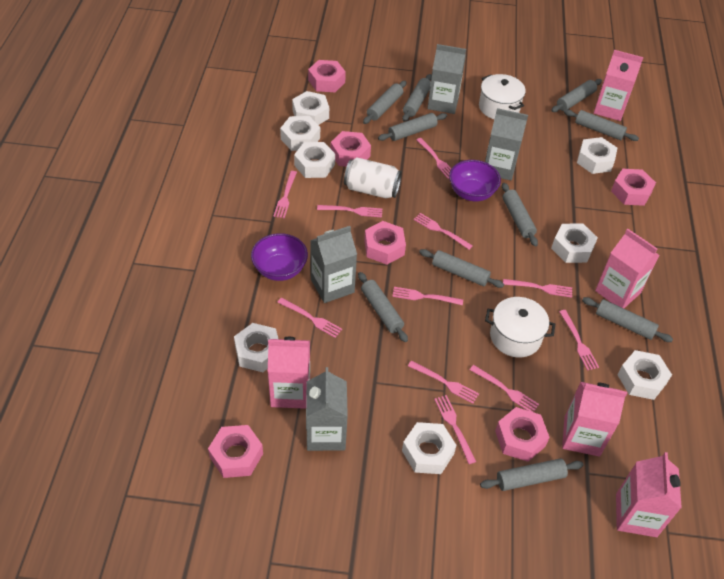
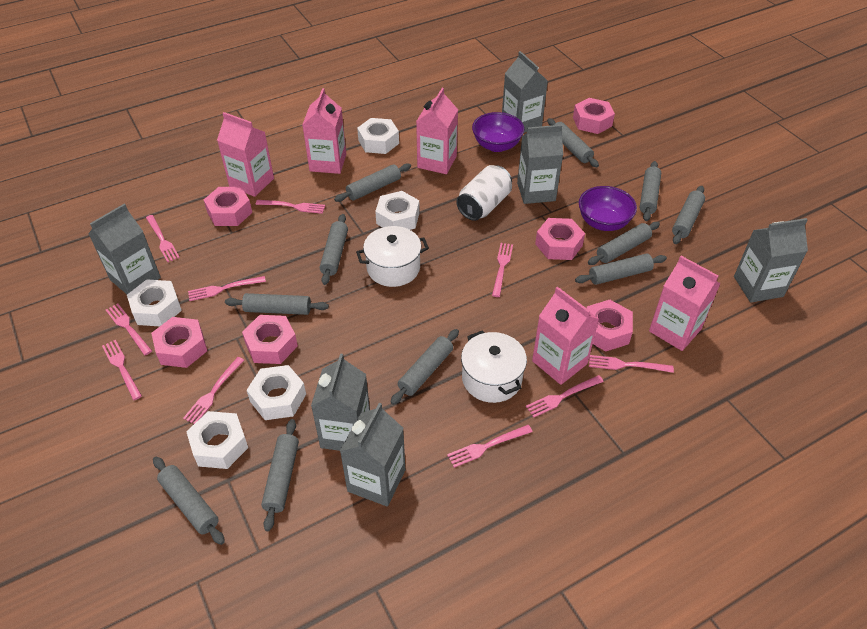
grey carton: [306,367,348,451] [310,226,357,303] [427,44,466,114] [485,108,528,180] = 4 -> [88,204,161,294] [311,354,370,451] [340,403,405,507] [502,51,548,133] [517,125,563,204] [734,218,808,302] = 6
grey rolling pin: [358,272,408,342] [363,81,407,124] [378,113,447,141] [402,74,432,122] [419,249,504,288] [480,458,583,491] [502,183,538,246] [551,79,602,112] [564,110,639,141] [582,297,673,342] = 10 -> [153,457,225,545] [225,293,329,315] [261,419,299,531] [320,214,348,285] [334,163,411,202] [391,329,459,405] [547,118,599,167] [575,253,667,285] [588,222,660,265] [640,161,661,221] [672,186,705,244] = 11
pink fork: [273,171,297,218] [277,298,342,338] [317,205,382,217] [392,287,463,305] [408,361,479,404] [414,213,473,250] [417,138,451,179] [434,395,476,464] [470,365,539,412] [503,279,572,298] [559,310,599,371] = 11 -> [102,340,142,400] [106,303,152,355] [146,215,180,262] [183,357,244,424] [188,276,266,301] [256,200,325,214] [447,425,533,468] [492,243,513,297] [526,375,604,418] [589,355,674,373] = 10
white nut: [234,323,278,372] [280,116,320,151] [292,91,329,125] [294,142,335,178] [402,422,457,474] [551,224,598,263] [577,137,617,174] [617,350,672,400] = 8 -> [127,279,182,326] [186,411,248,469] [247,365,306,420] [357,118,399,154] [375,191,420,230] = 5

